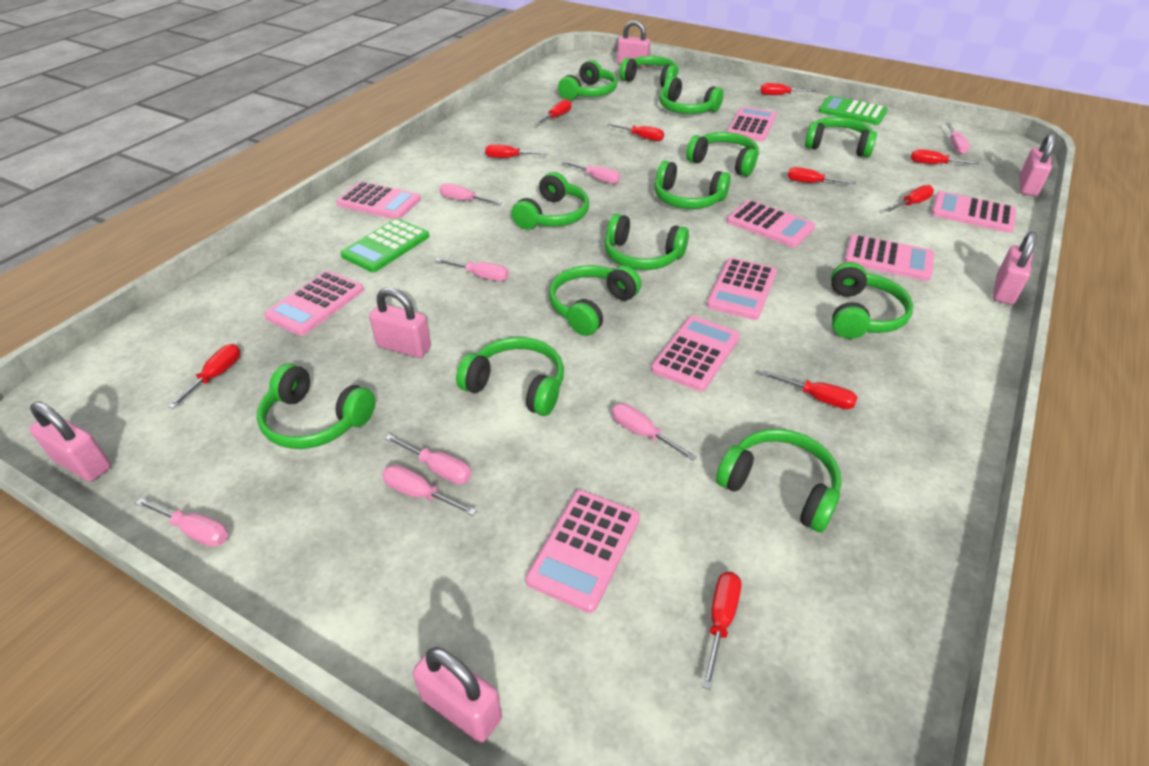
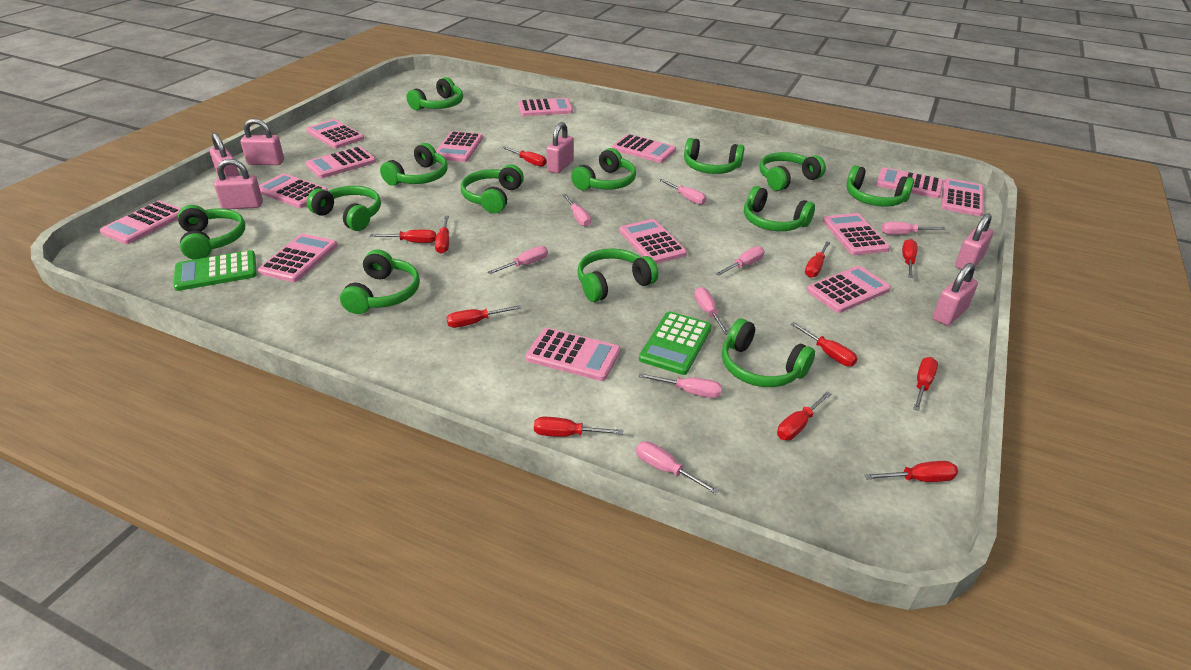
pink calculator: [264,270,364,336] [336,181,421,219] [525,490,640,613] [651,316,740,392] [706,258,777,320] [727,107,776,141] [727,200,815,247] [844,234,934,281] [931,191,1016,233] = 9 -> [100,201,181,244] [258,234,337,282] [259,173,328,208] [306,119,364,149] [306,146,376,178] [436,131,483,162] [518,98,573,116] [526,328,621,381] [612,134,676,163] [619,219,687,264] [807,266,891,313] [823,213,890,255] [876,167,943,198] [941,178,984,216] = 14
red screwdriver: [168,344,240,409] [485,144,548,158] [535,99,571,125] [608,123,664,141] [702,572,741,690] [760,83,816,95] [762,370,858,409] [787,167,856,184] [886,185,934,212] [911,149,979,164] = 10 -> [370,230,436,243] [435,216,449,254] [446,305,521,328] [502,147,546,167] [534,417,623,437] [777,392,831,440] [791,322,857,366] [805,241,830,278] [865,461,958,482] [902,239,917,278] [913,357,938,411] = 11

